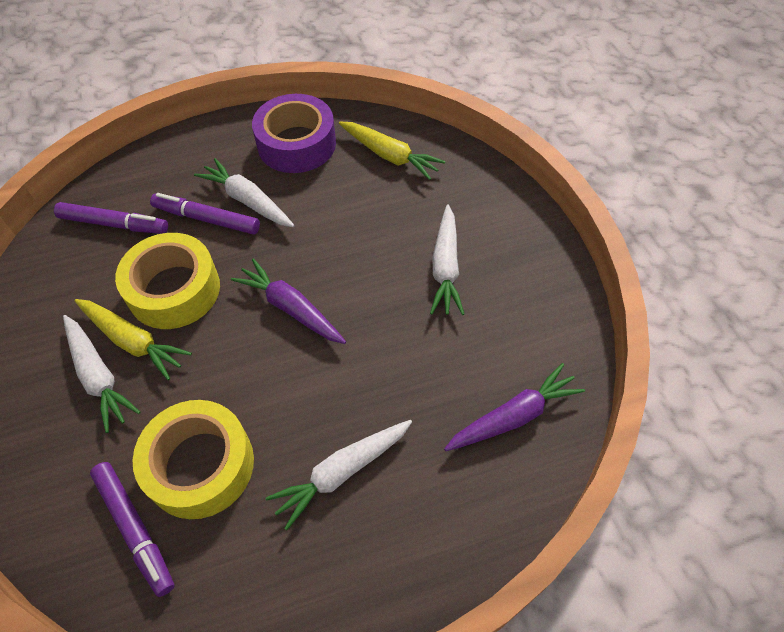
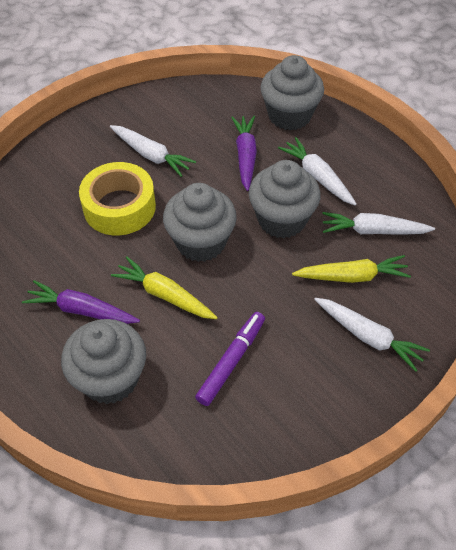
grey cupcake: none = 0 -> [61,319,146,404] [163,183,237,262] [249,160,321,238] [260,55,324,131] = 4
purple marker: [54,202,168,234] [90,462,174,597] [150,193,260,235] = 3 -> [195,312,265,406] = 1
purple tape: [252,94,336,173] = 1 -> none = 0
yellow tape: [115,233,220,329] [133,400,254,519] = 2 -> [79,162,156,235] = 1

